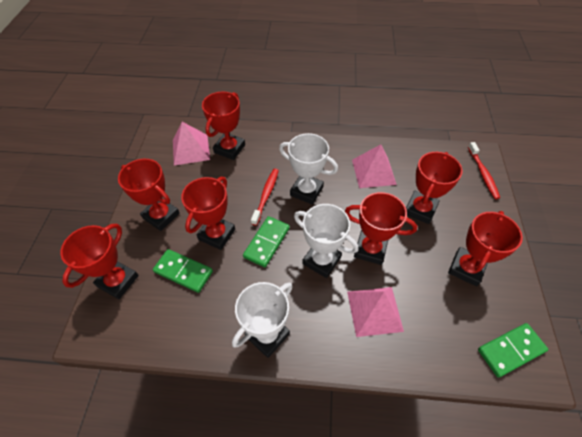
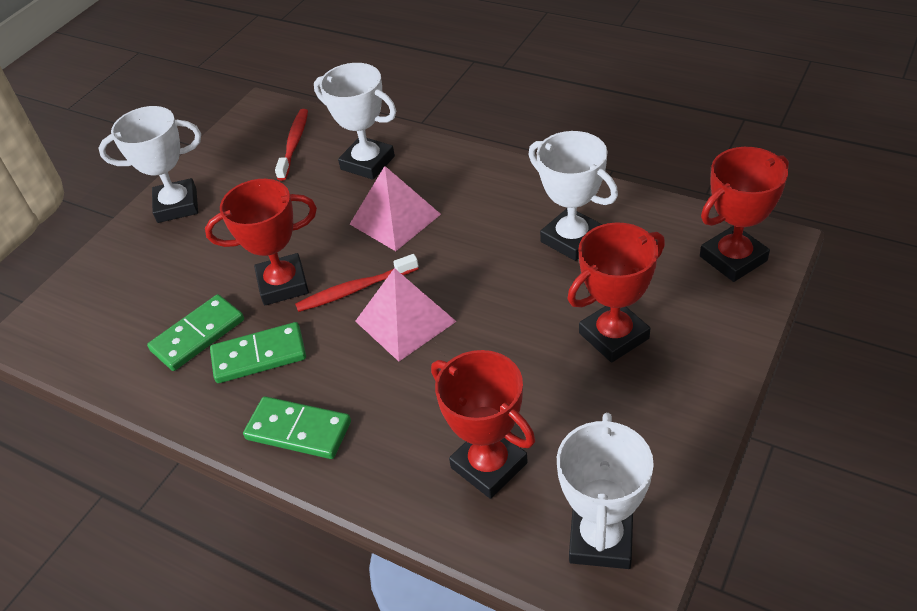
pink pyramid: [173,122,210,166] [347,287,404,337] [352,144,397,188] = 3 -> [350,166,441,251] [355,268,457,361] = 2
red trophy: [60,224,139,299] [118,159,180,231] [181,177,235,250] [202,91,245,160] [345,192,417,265] [406,152,463,224] [448,211,523,286] = 7 -> [205,179,317,305] [431,350,535,499] [568,222,665,363] [700,147,789,282] = 4
white trophy: [232,282,292,358] [279,133,338,205] [294,204,358,278] = 3 -> [99,106,201,223] [314,63,396,180] [528,131,618,261] [557,413,654,569] = 4

